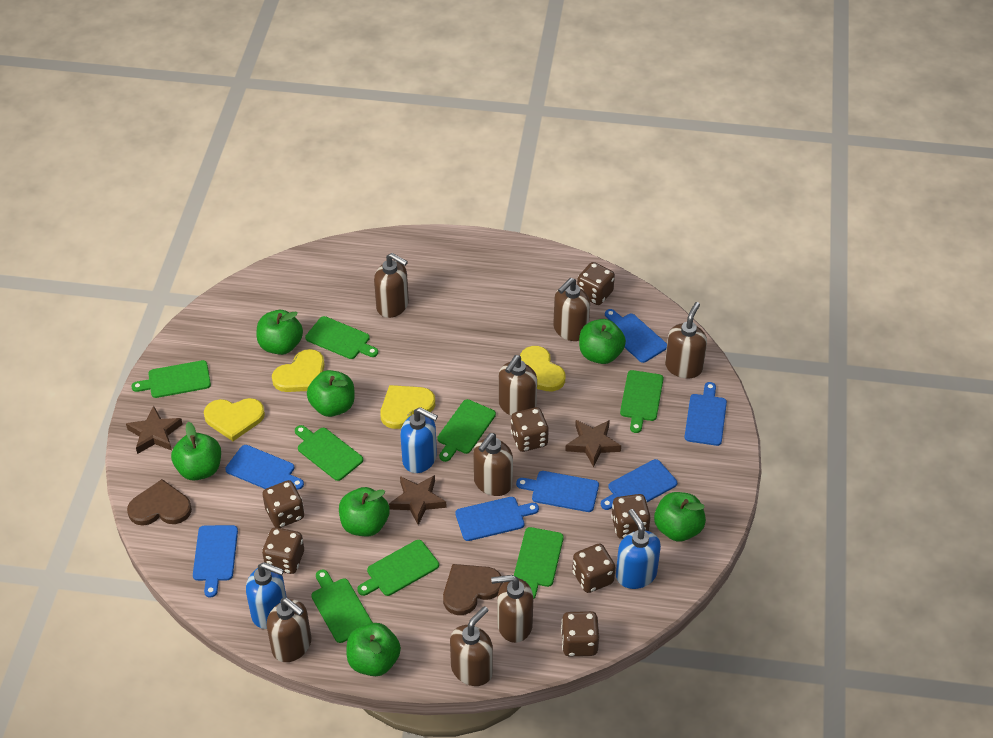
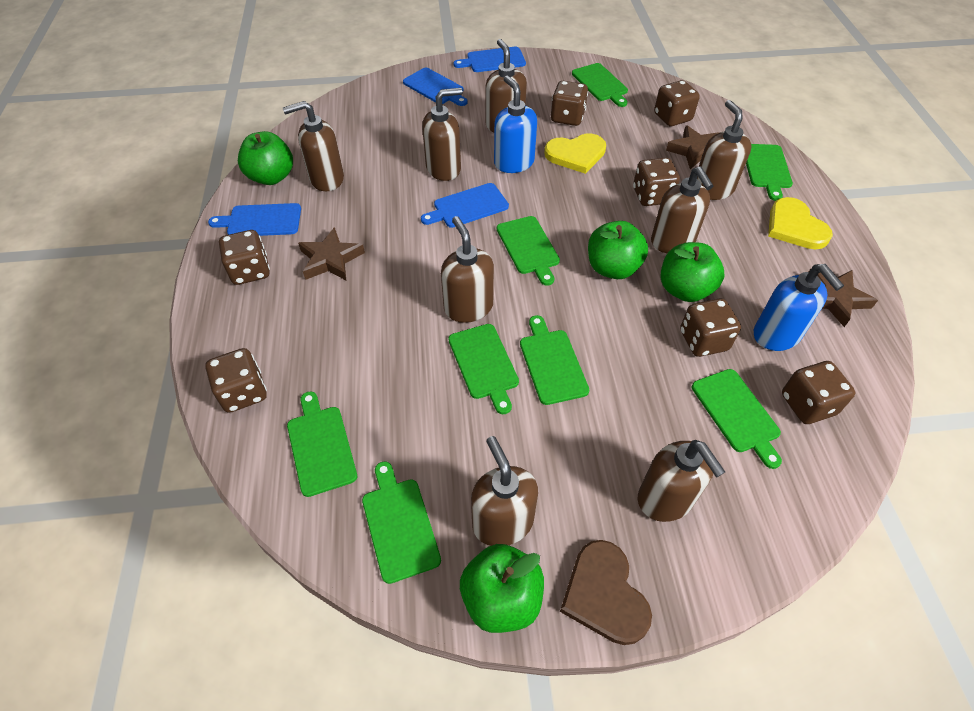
blue cutting board: [193,525,238,598] [225,445,304,490] [455,497,539,541] [516,471,599,512] [601,459,677,510] [605,309,667,363] [684,382,727,446] = 7 -> [208,203,301,236] [403,68,468,106] [421,183,509,228] [453,47,526,72] = 4
blue soap dispenser: [246,562,287,629] [400,407,438,473] [616,509,661,589] = 3 -> [494,75,537,173] [754,264,844,351] = 2
brown heart: [127,479,192,526] [443,564,503,615] = 2 -> [560,540,652,645] = 1
green apple: [171,422,221,481] [257,310,303,355] [307,370,355,417] [339,487,390,536] [347,623,401,676] [579,319,626,364] [654,492,706,542] = 7 -> [238,131,293,185] [460,544,544,633] [588,221,648,279] [661,242,725,302] = 4
yellow heart: [204,398,265,441] [272,349,325,392] [380,385,435,429] [520,346,566,391] = 4 -> [544,133,606,174] [768,197,833,249] = 2

